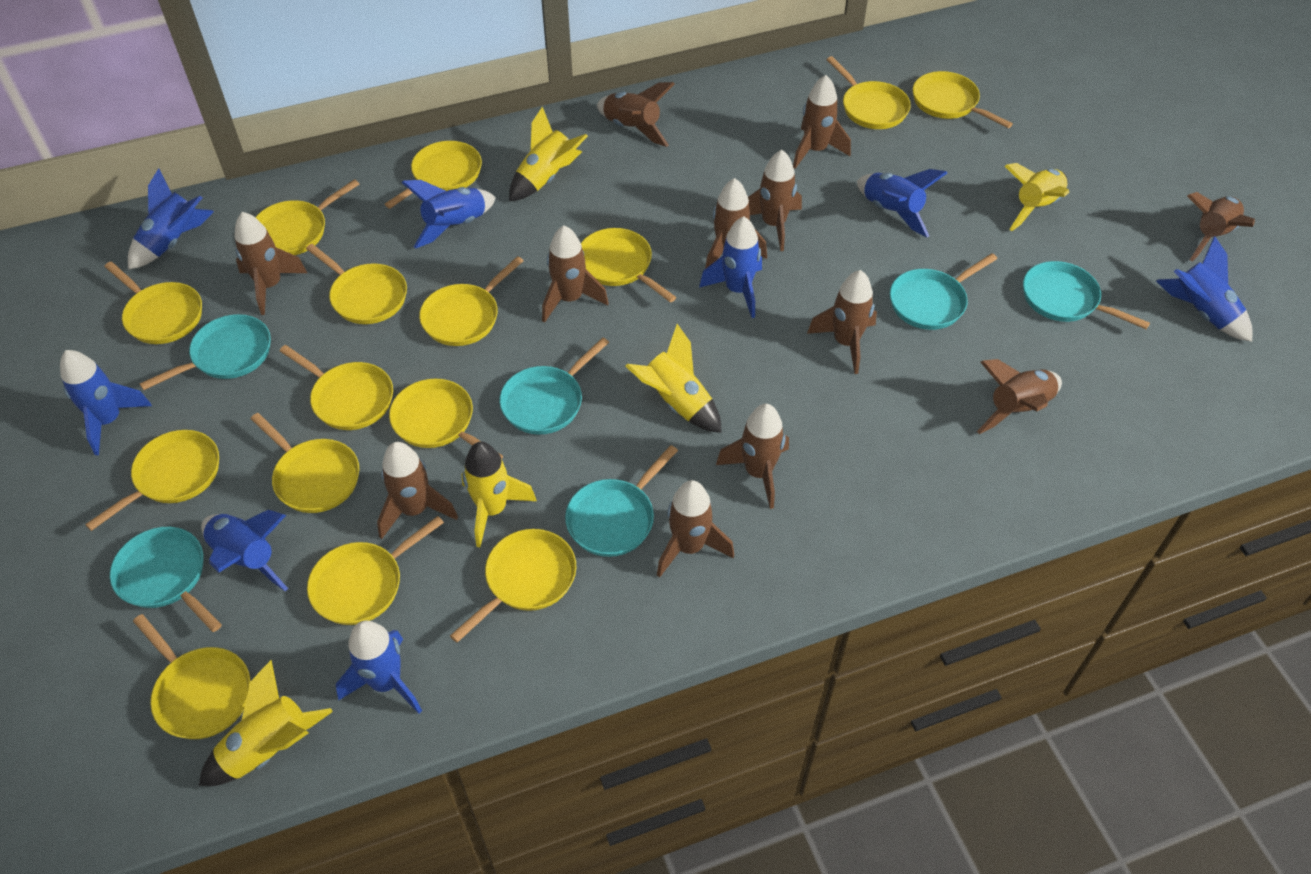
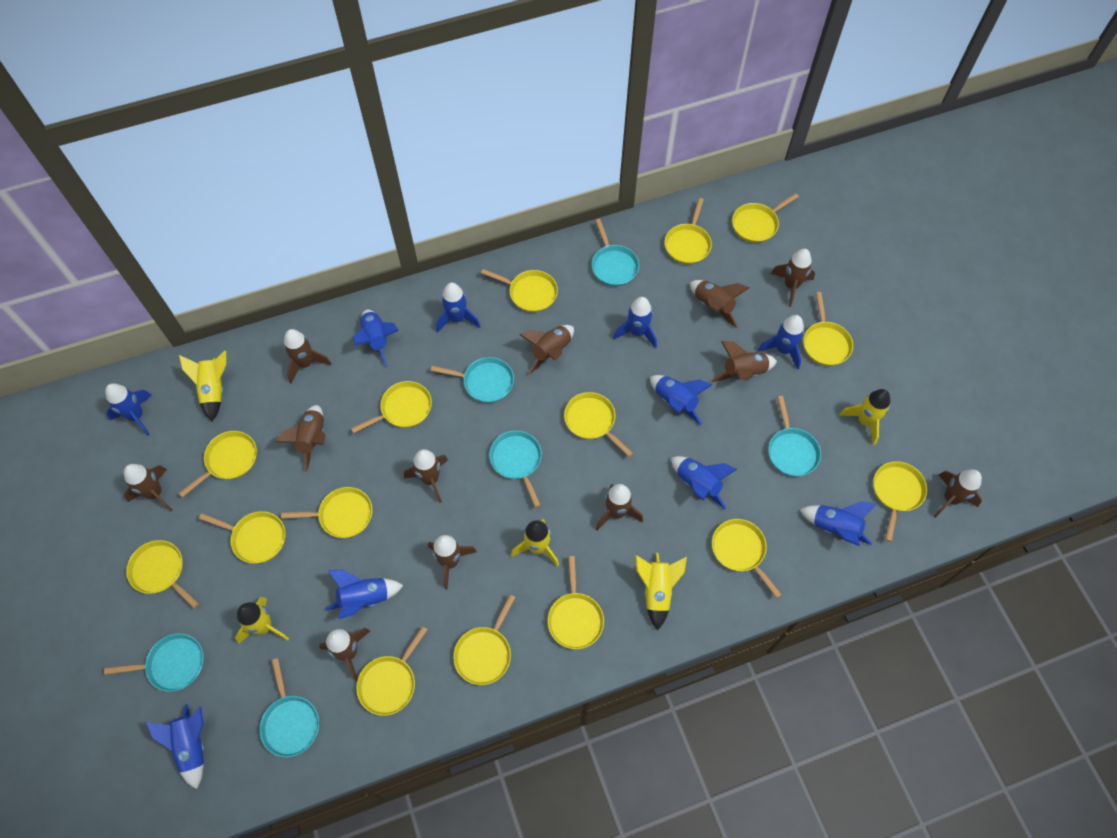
blue rocket: [60,350,152,455] [128,168,214,270] [201,510,288,591] [335,620,422,714] [401,180,496,249] [699,217,762,318] [857,169,947,238] [1156,236,1253,342] = 8 -> [105,383,152,435] [145,704,204,789] [326,570,404,619] [353,310,399,367] [436,283,480,333] [613,297,657,349] [650,375,712,425] [671,456,737,509] [758,315,804,370] [800,501,877,546] = 10

